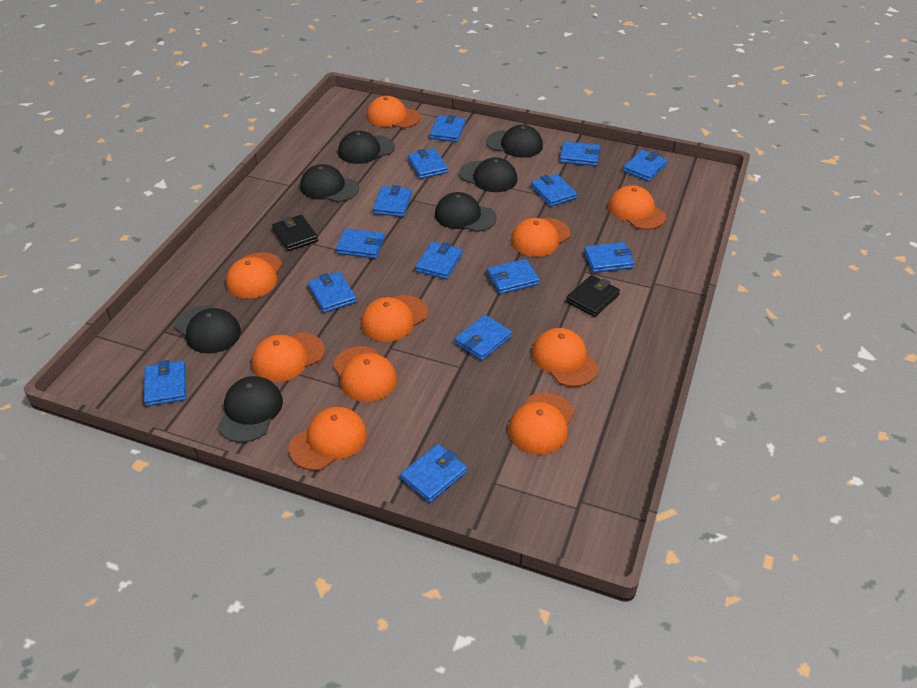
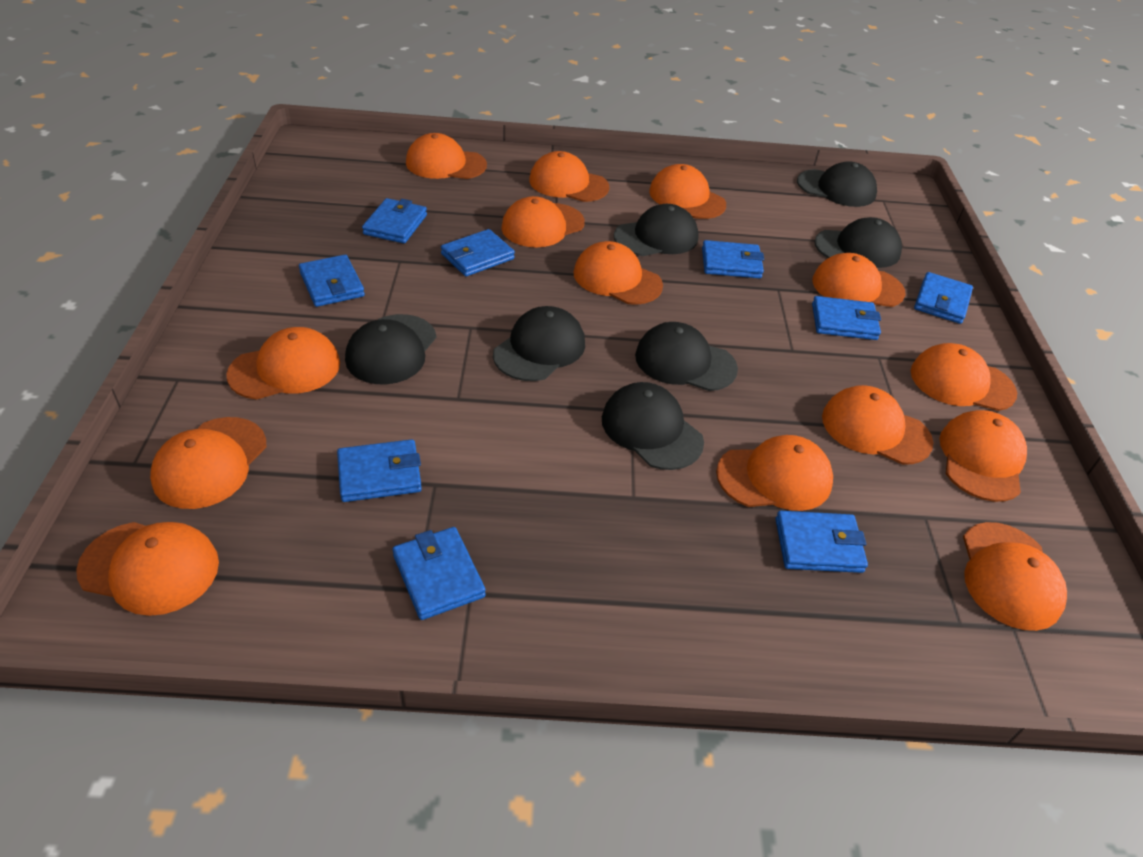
black wallet: [272,215,318,251] [566,275,620,317] = 2 -> none = 0
blue wallet: [144,360,186,406] [308,272,357,313] [336,228,385,259] [373,185,412,217] [400,444,467,503] [408,149,448,179] [415,242,462,279] [430,115,466,142] [455,315,512,361] [487,259,540,294] [531,174,577,207] [560,141,600,166] [584,242,634,273] [623,150,668,182] = 14 -> [299,255,365,307] [337,439,422,502] [362,198,427,243] [393,527,486,620] [441,229,515,276] [702,240,764,278] [775,511,868,573] [812,296,881,340] [914,272,973,324] = 9
orange cap: [226,252,282,299] [252,333,325,382] [289,407,367,471] [333,346,397,402] [361,295,428,342] [367,96,421,128] [508,393,574,455] [511,218,570,257] [532,328,598,387] [608,185,666,230] = 10 -> [76,522,219,616] [150,417,266,509] [226,327,340,400] [406,133,487,179] [501,196,585,247] [529,151,609,202] [574,241,663,305] [649,164,726,219] [716,435,833,511] [812,253,905,307] [822,385,933,465] [911,343,1017,411] [939,410,1027,502] [963,522,1067,631] = 14

